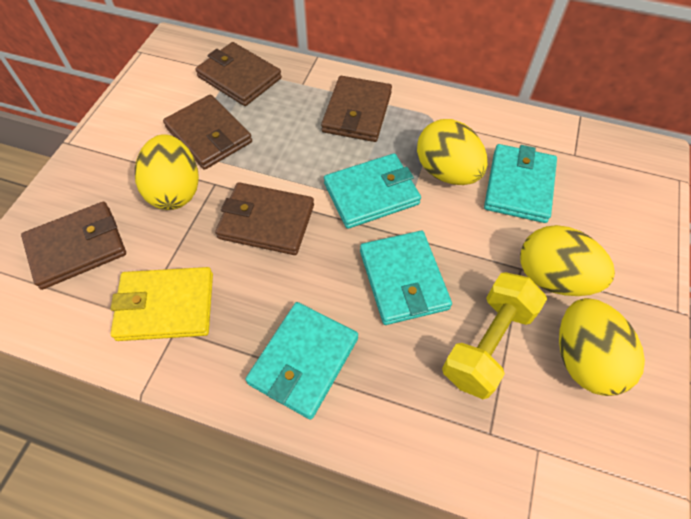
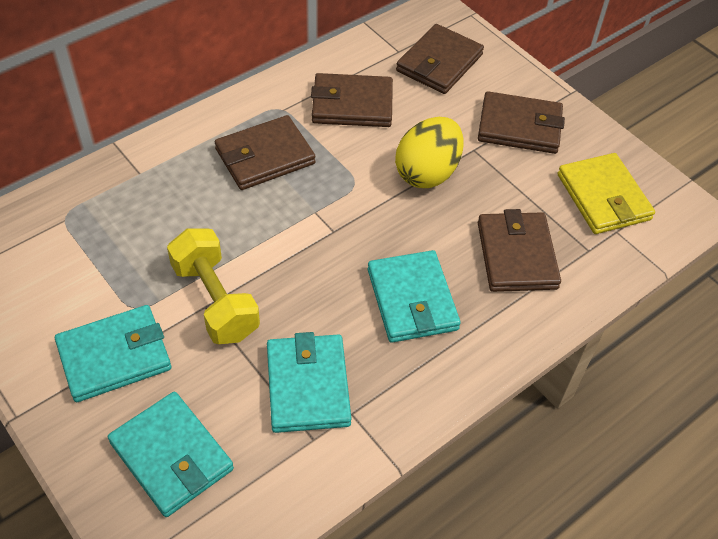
yellow egg: [135,134,199,210] [417,119,488,185] [520,225,615,296] [559,298,645,396] = 4 -> [395,117,463,188] = 1

